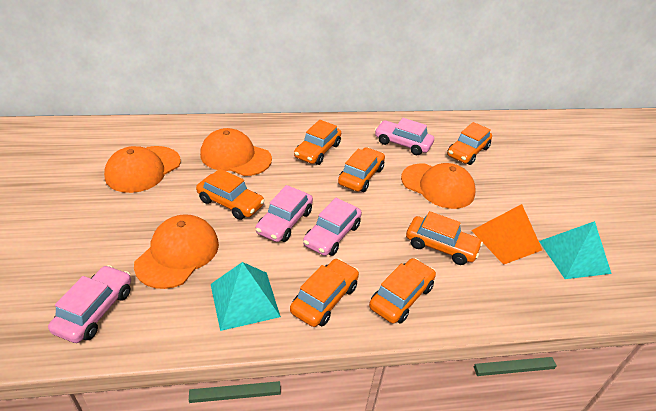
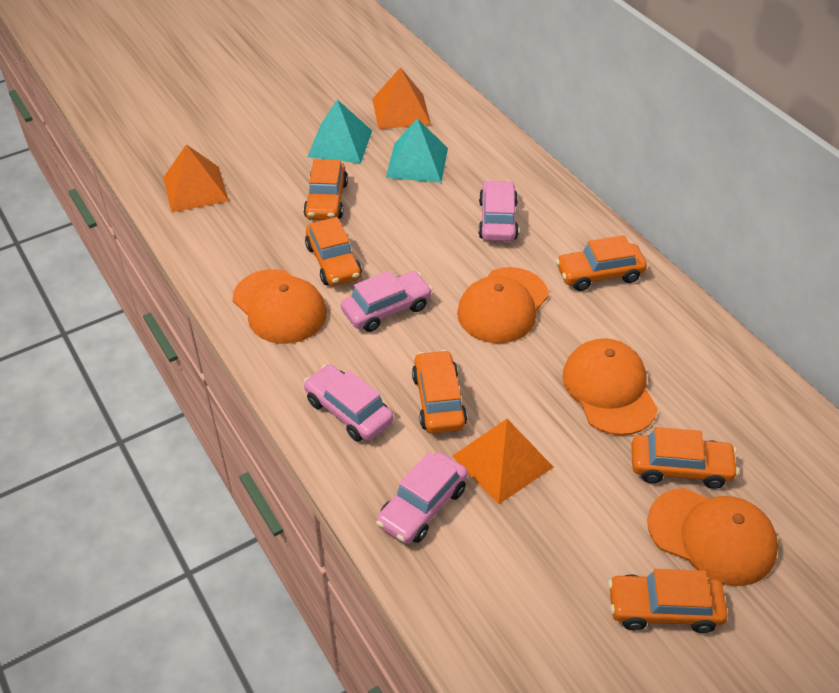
orange car: [196,169,265,220] [290,258,359,327] [294,120,341,165] [338,147,385,192] [369,258,436,324] [406,211,483,265] [447,122,492,165] = 7 -> [303,159,348,220] [305,217,362,286] [412,350,467,433] [556,235,647,291] [608,569,728,633] [631,427,739,489] = 6
orange pyramid: [471,204,542,265] = 1 -> [163,144,229,213] [372,67,431,129] [452,419,553,505] = 3

